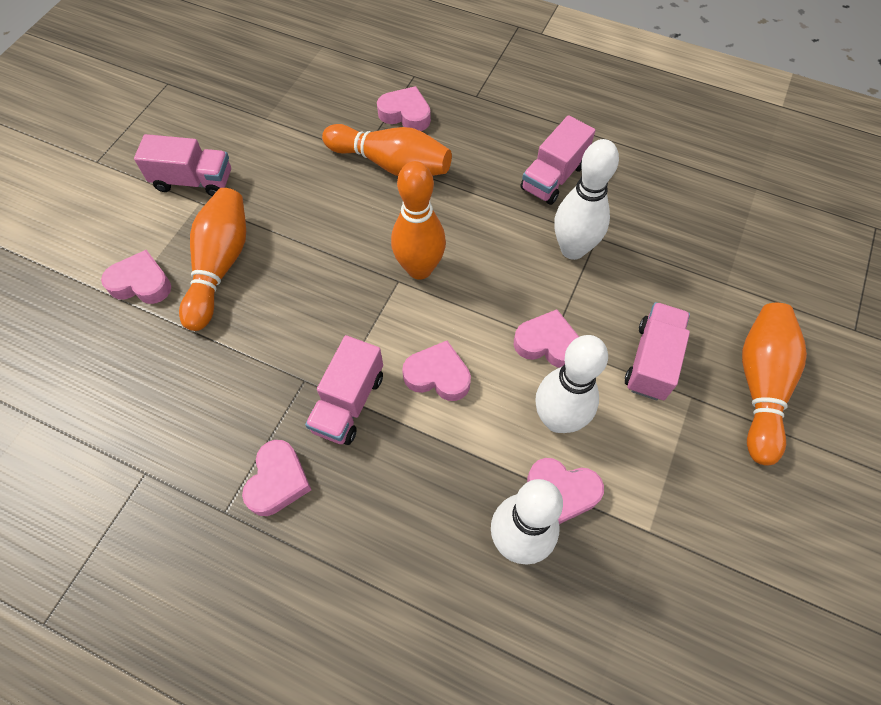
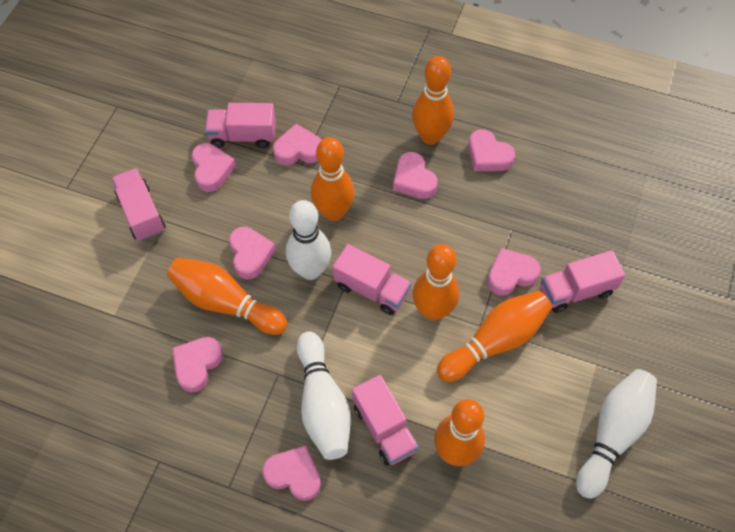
orange bowling pin: [179,188,246,331] [322,124,452,176] [391,161,446,280] [742,303,807,465] = 4 -> [167,258,287,335] [311,137,355,221] [412,56,454,145] [412,244,459,321] [434,399,485,466] [437,291,552,382] = 6
pink heart: [101,250,171,304] [242,440,311,516] [377,86,431,131] [402,341,471,401] [514,310,579,368] [527,458,604,524] = 6 -> [172,337,223,392] [192,143,236,192] [229,227,276,279] [262,445,321,501] [273,124,322,165] [393,152,438,199] [468,129,515,171] [487,248,541,296] = 8
pink truck: [134,134,231,196] [305,335,383,445] [520,115,595,205] [625,302,690,400] = 4 -> [111,168,165,241] [205,103,276,148] [333,244,411,315] [352,375,419,466] [541,250,625,313] = 5

